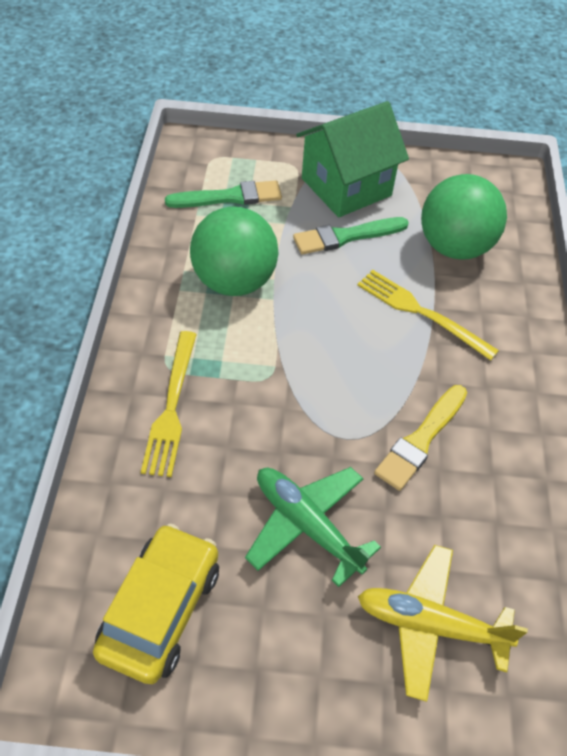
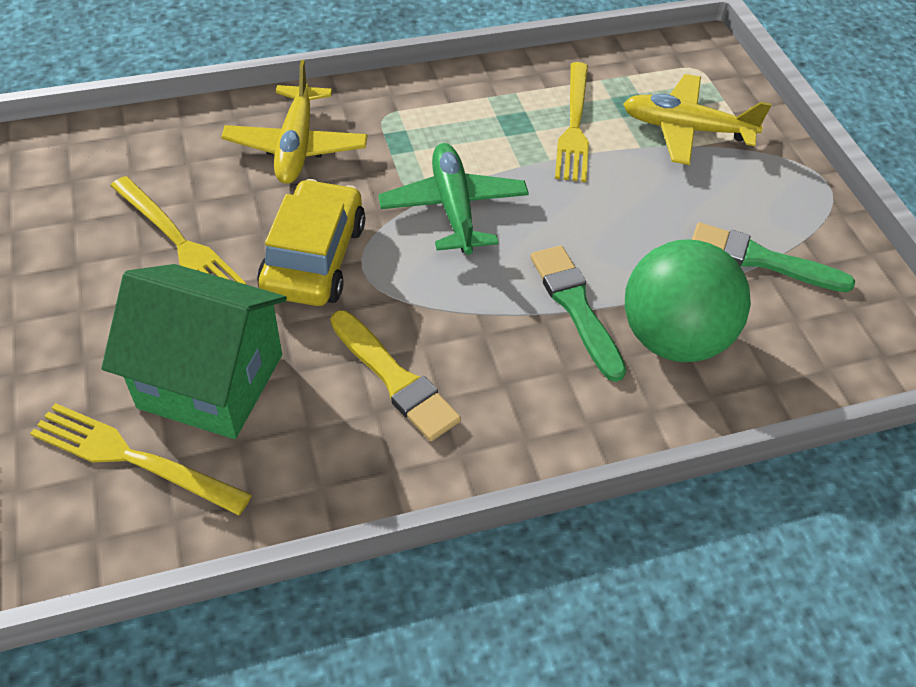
green ball: [190,207,279,296] [421,174,507,260] = 2 -> [625,239,751,362] = 1
yellow fork: [141,331,197,477] [357,270,499,361] = 2 -> [30,403,252,516] [110,176,246,284] [555,62,589,182] = 3
yellow plane: [358,545,528,702] = 1 -> [221,60,367,184] [623,74,771,165] = 2

